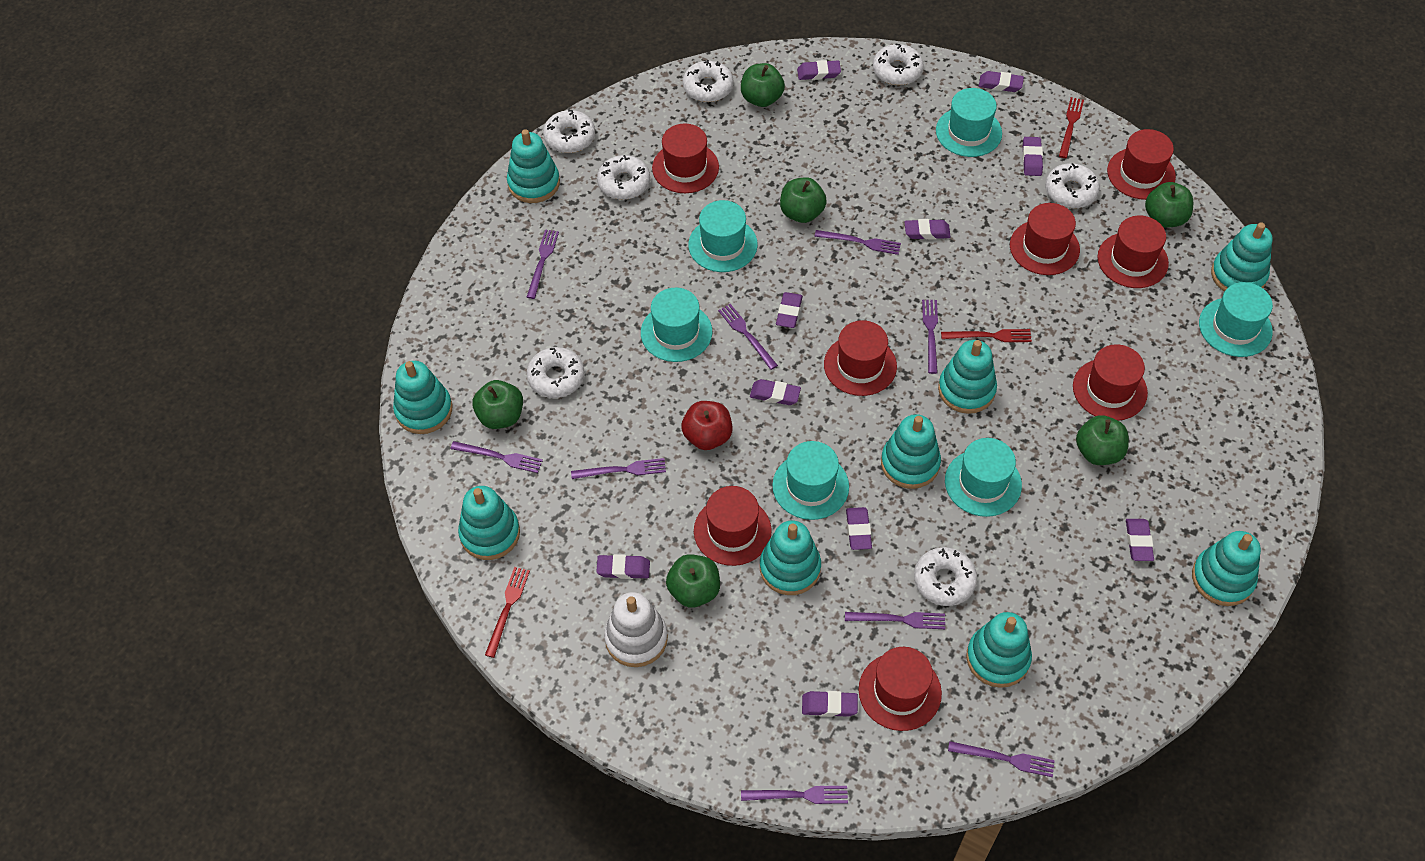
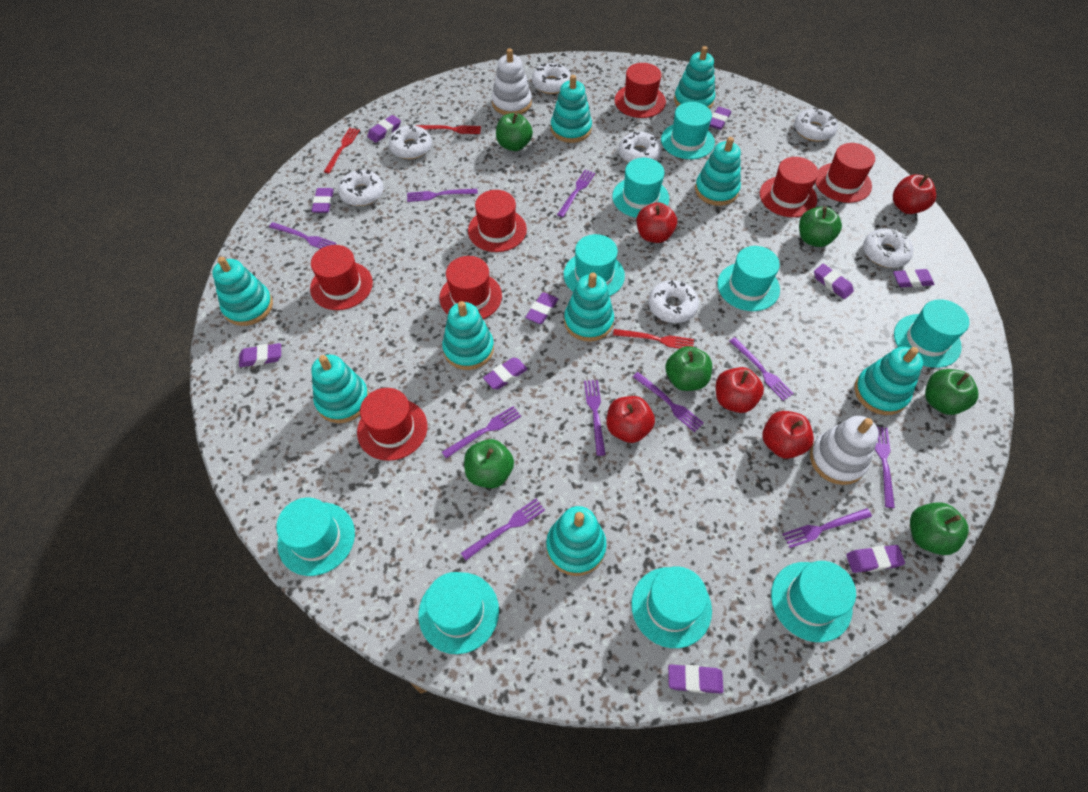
purple fork: [450,441,543,473] [527,229,559,299] [571,458,666,479] [718,304,778,370] [741,786,848,804] [814,230,901,255] [845,612,945,629] [922,300,938,374] [948,741,1055,777] = 9 -> [269,222,336,249] [407,189,478,202] [442,406,521,458] [461,499,545,560] [557,170,595,217] [584,380,606,456] [633,372,704,432] [729,337,794,401] [783,508,872,548] [875,427,895,508] = 10
red apple: [681,401,733,450] = 1 -> [607,396,655,443] [637,203,677,243] [716,367,764,413] [762,411,814,459] [893,174,936,214] = 5
red hat: [652,123,719,193] [694,486,772,566] [824,320,897,396] [859,647,942,731] [1010,203,1080,275] [1073,344,1148,421] [1098,216,1169,288] [1107,129,1176,200] = 8 -> [310,245,373,310] [357,388,427,461] [439,256,502,319] [468,190,527,252] [615,63,666,118] [760,157,818,217] [815,143,875,203] = 7
turquoise hat: [641,288,712,362] [688,200,758,272] [772,441,849,520] [936,88,1002,157] [945,438,1022,517] [1199,282,1273,357] = 6 -> [276,498,355,576] [418,572,499,654] [564,234,625,296] [612,158,669,218] [631,566,712,648] [661,102,715,159] [717,246,780,311] [771,561,856,642] [894,299,969,368] = 9
white stacking toy: [604,592,668,667] = 1 -> [492,48,532,115] [810,416,879,485] = 2

